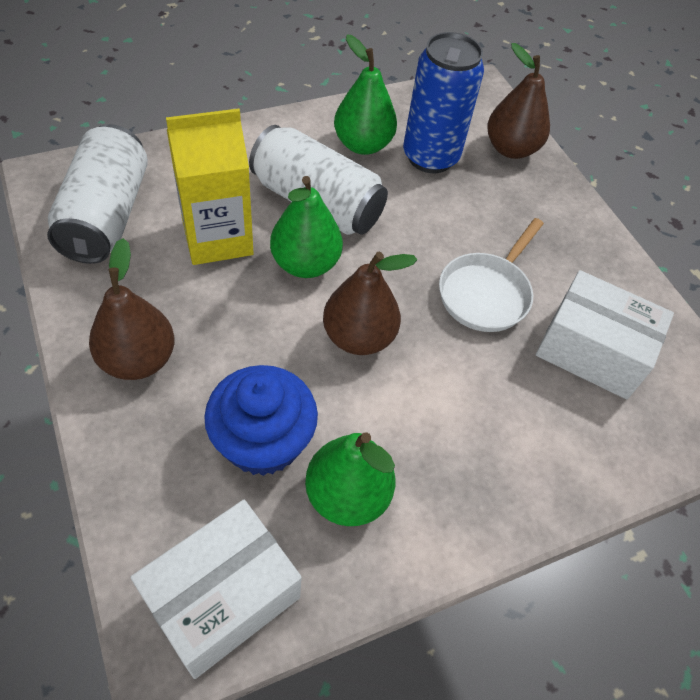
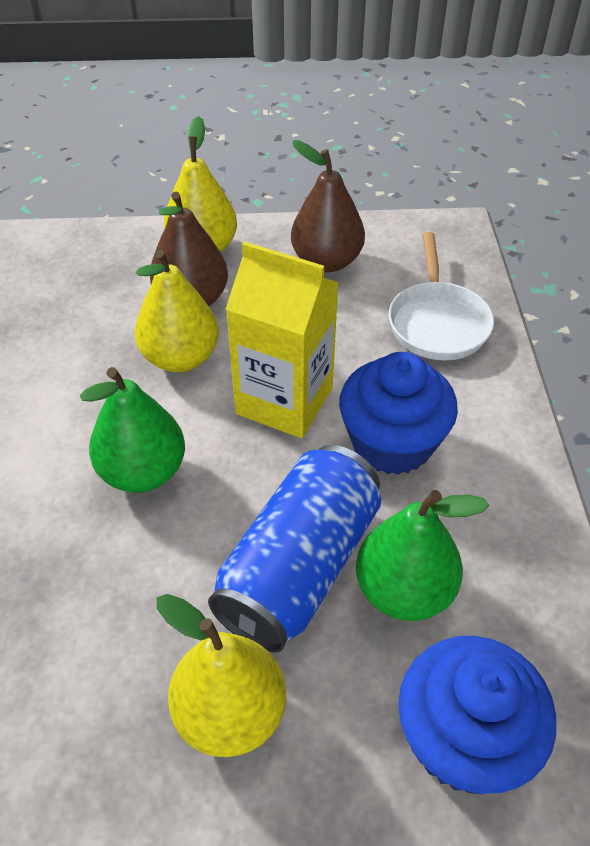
blue cupcake: [204,365,318,476] = 1 -> [339,352,458,475] [398,636,556,794] = 2
brown pear: [89,238,175,380] [323,252,417,355] [487,43,550,159] = 3 -> [150,191,228,306] [291,140,365,272] = 2
green pear: [270,176,343,278] [305,432,395,526] [334,34,397,155] = 3 -> [80,367,185,493] [356,490,489,621] = 2
white box: [130,500,302,679] [536,270,674,400] = 2 -> none = 0
white can: [47,124,148,264] [249,125,388,235] = 2 -> none = 0
yellow pear: none = 0 -> [134,249,219,372] [157,594,286,757] [164,116,237,253] = 3

